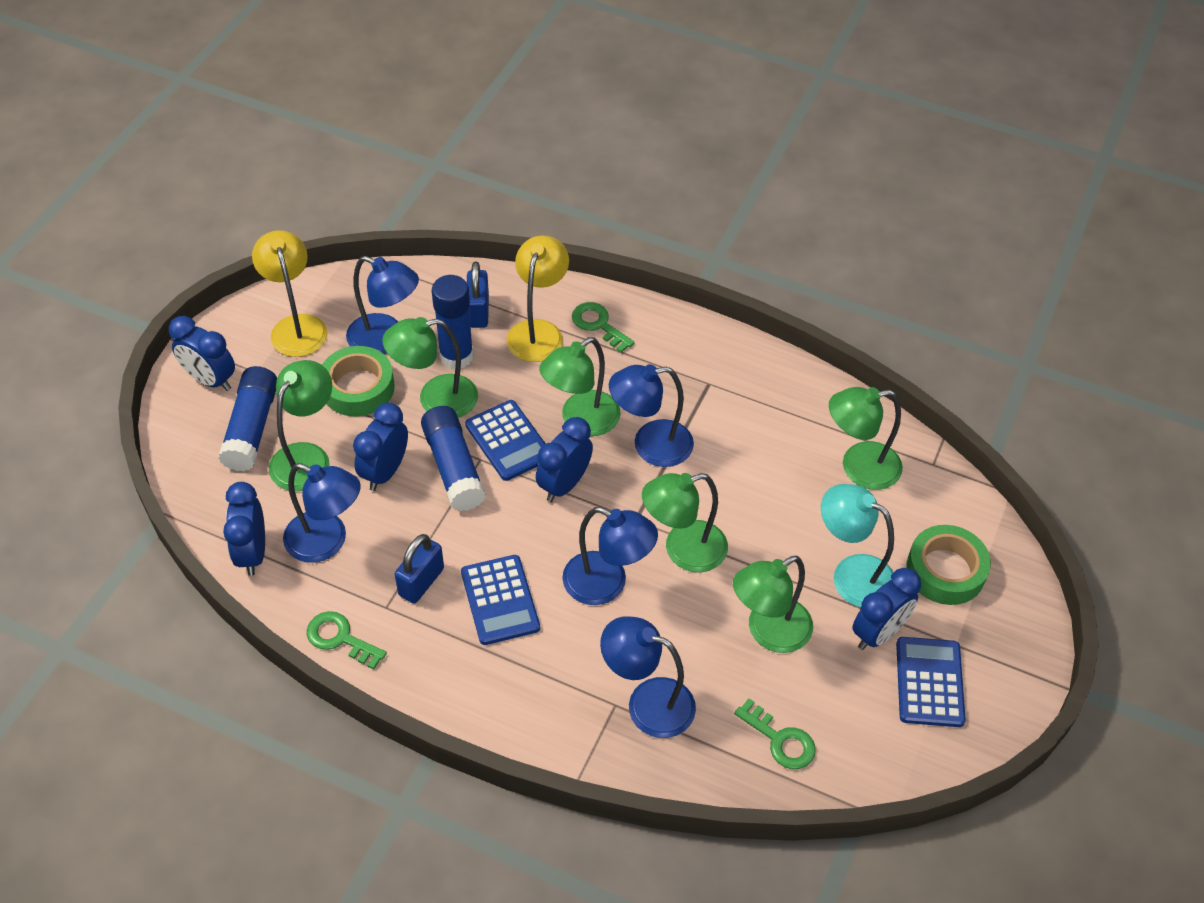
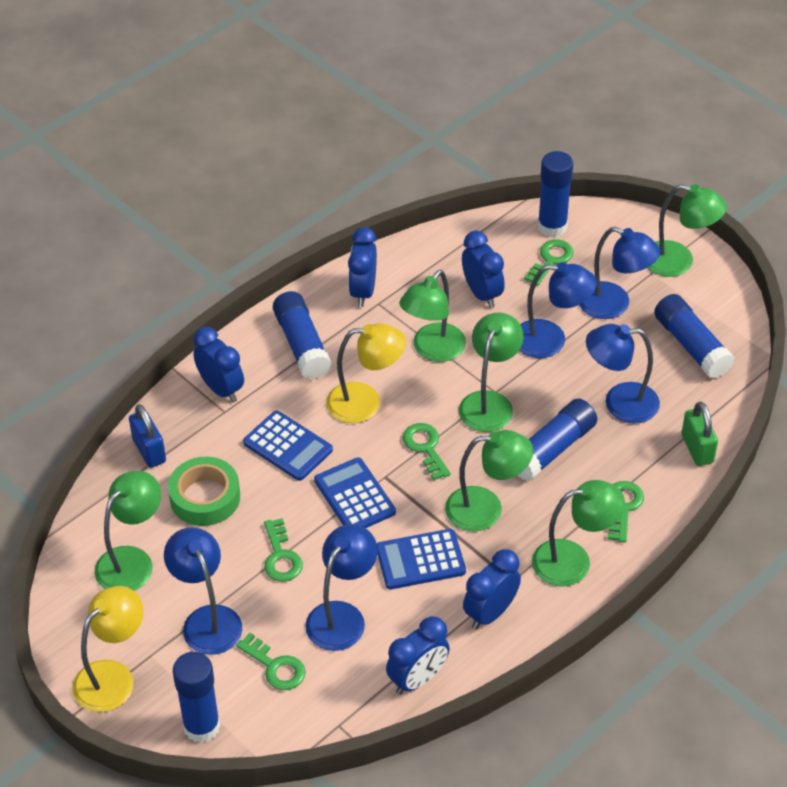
blue glue stick: [218,366,277,471] [421,406,486,511] [432,275,474,369] = 3 -> [173,652,220,743] [273,291,331,379] [517,398,597,481] [538,151,573,237] [654,294,734,379] = 5
blue padlock: [395,534,444,603] [467,261,489,328] = 2 -> [129,404,166,468] = 1
green key: [307,611,387,670] [572,302,635,353] [734,698,816,769] = 3 -> [236,633,306,690] [264,518,303,582] [403,423,451,480] [524,239,574,286] [608,481,644,543] = 5
green padlock: none = 0 -> [682,402,718,466] = 1
green tape: [322,346,395,416] [906,525,991,605] = 2 -> [168,457,240,526] = 1
turquoise lamp: [821,484,894,607] = 1 -> none = 0

